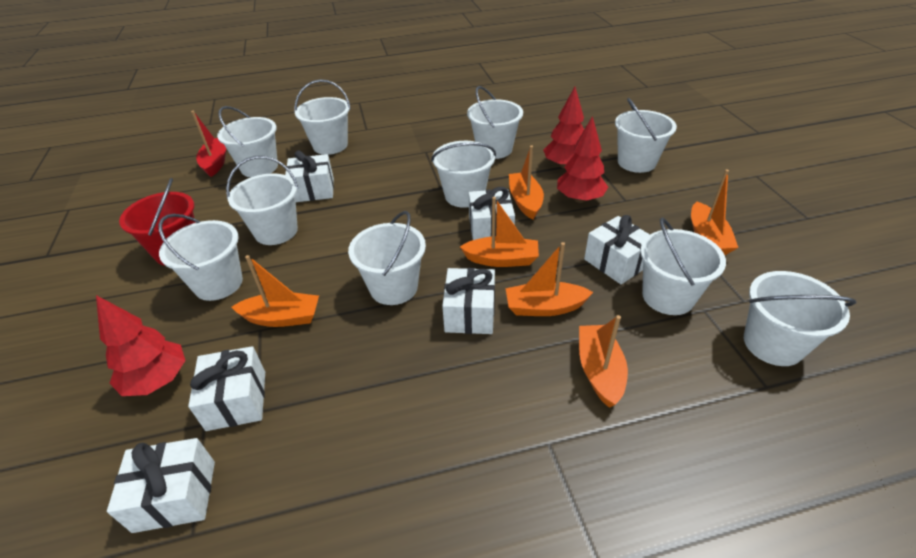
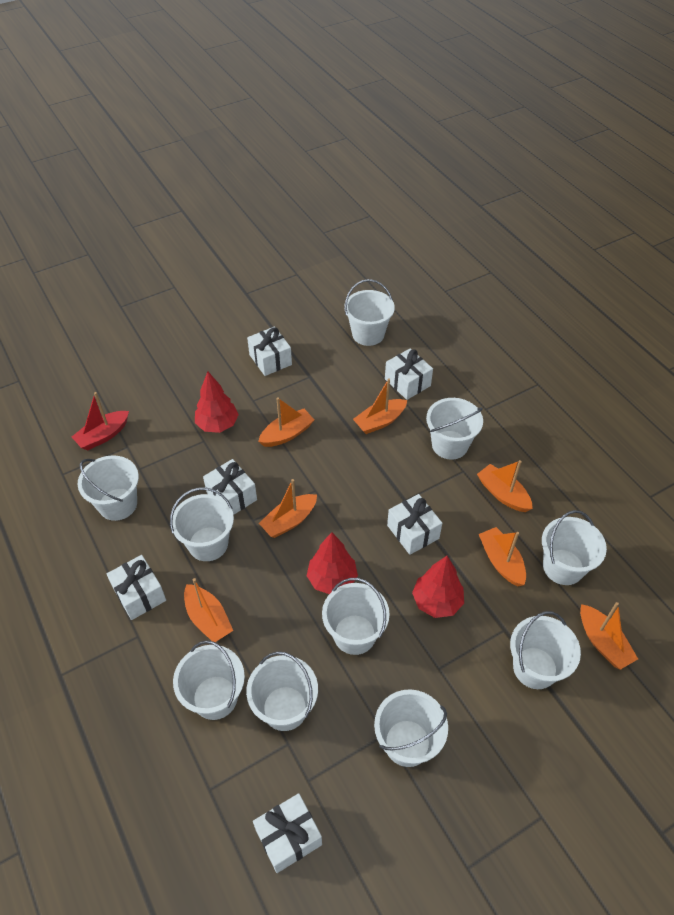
orange boat: [232,255,319,327] [460,197,539,267] [505,242,593,316] [509,145,544,219] [579,315,628,408] [691,169,738,255] = 6 -> [184,578,233,642] [258,397,314,447] [259,479,317,538] [353,378,407,434] [477,460,533,512] [479,527,526,586] [580,602,638,670] = 7
red bucket: [119,178,196,266] = 1 -> none = 0

